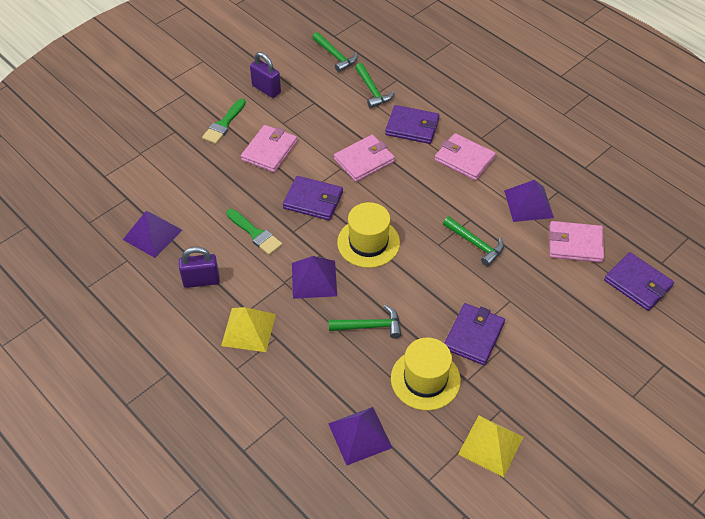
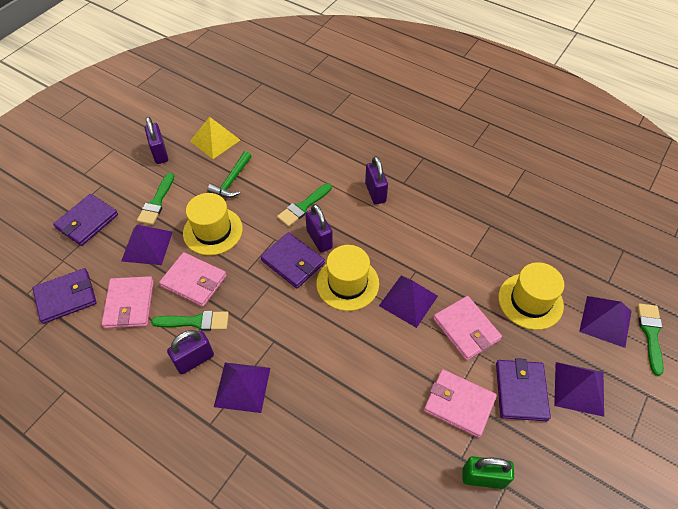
green brush: [202,99,246,144] [226,209,282,255] = 2 -> [137,173,174,225] [151,311,229,331] [277,183,332,227] [637,303,664,376] = 4
green hammer: [312,32,358,72] [329,305,401,339] [355,63,394,108] [443,217,504,266] = 4 -> [207,151,251,198] = 1
green padlock: none = 0 -> [463,456,514,489] = 1
purple padlock: [179,247,220,288] [250,52,281,98] = 2 -> [145,117,168,164] [167,330,214,375] [305,204,333,253] [365,156,388,205] = 4
purple pyramid: [123,211,182,258] [292,256,337,299] [328,407,392,465] [504,180,554,222] = 4 -> [121,225,173,265] [214,362,270,413] [379,275,438,328] [554,362,604,417] [579,296,632,348] = 5
yellow hat: [337,202,400,268] [391,337,461,411] = 2 -> [183,193,243,255] [316,245,379,311] [498,262,564,330] = 3
yellow pyramid: [221,307,276,352] [458,416,523,477] = 2 -> [190,117,240,159] = 1

